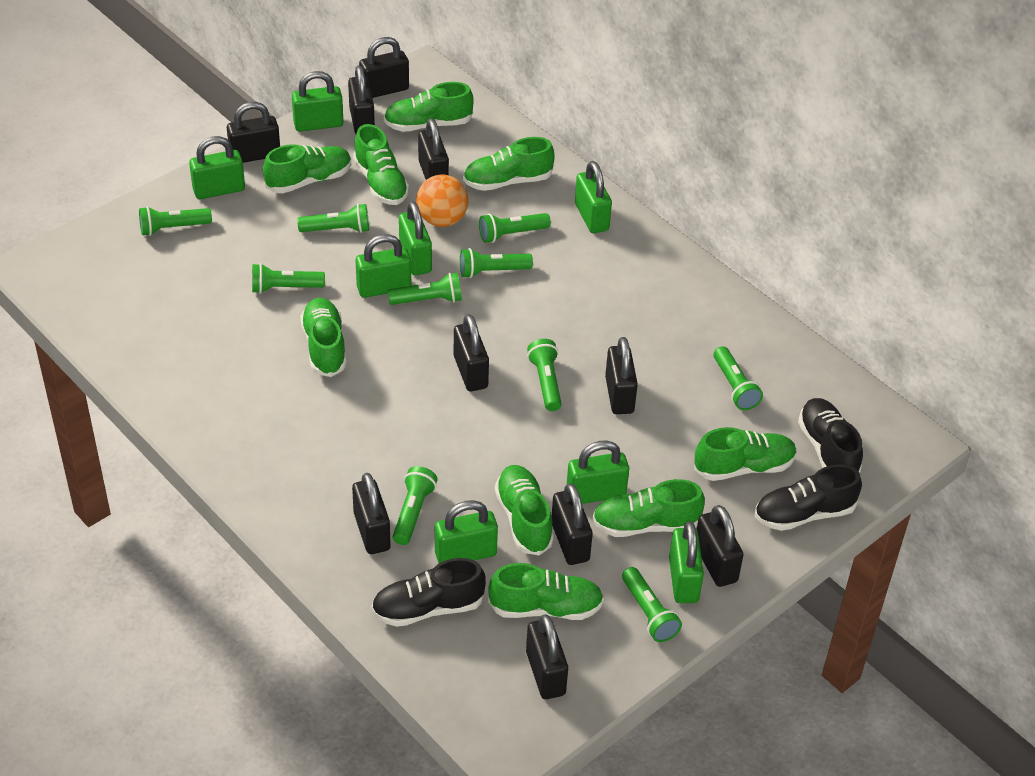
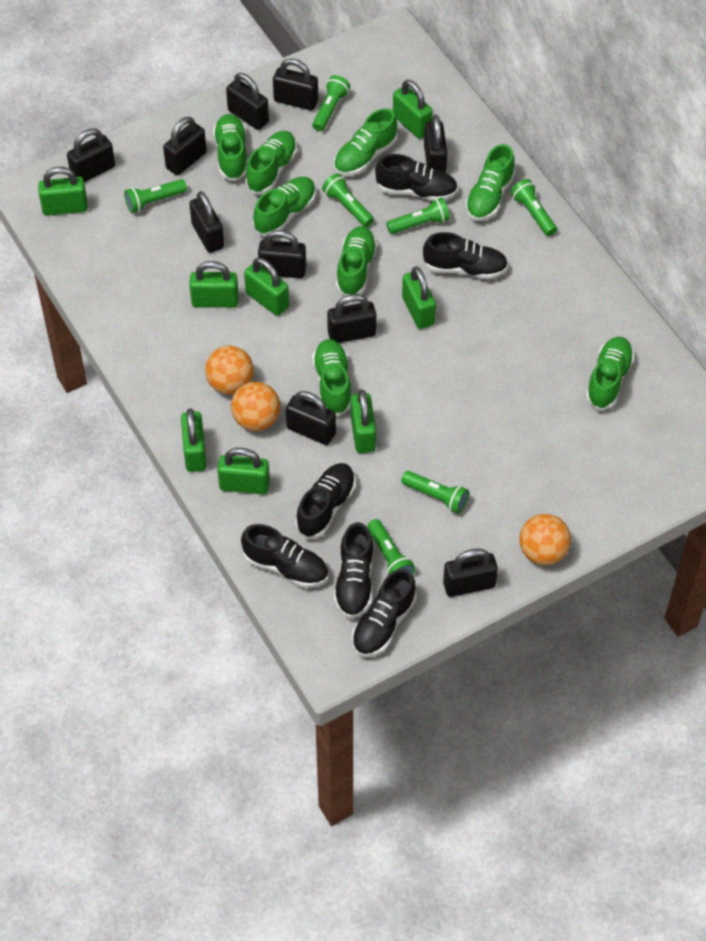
black shoe: [371,558,486,627] [755,464,862,531] [798,398,863,473] = 3 -> [241,524,329,588] [295,463,356,538] [334,522,374,619] [352,569,417,657] [375,154,458,201] [423,232,508,279] = 6
green flashlight: [139,206,212,236] [252,263,325,294] [297,204,369,233] [388,273,462,305] [393,466,438,545] [460,248,533,278] [479,213,551,243] [527,339,562,411] [622,567,682,642] [714,346,763,410] = 10 -> [124,179,187,213] [312,75,350,131] [322,173,374,227] [367,519,415,575] [386,197,450,234] [401,471,469,514] [510,179,557,236] = 7
green shoe: [263,144,351,193] [300,298,347,377] [353,124,409,205] [384,82,474,132] [463,137,554,191] [488,563,604,620] [495,465,554,555] [592,479,705,537] [694,427,797,481] = 9 -> [213,114,247,181] [245,131,297,194] [253,177,316,236] [312,339,352,416] [334,108,398,176] [336,226,377,296] [465,144,515,221] [586,337,634,410] = 8
orange ball: [416,174,468,227] = 1 -> [205,346,254,395] [231,382,280,431] [519,514,571,565] = 3

